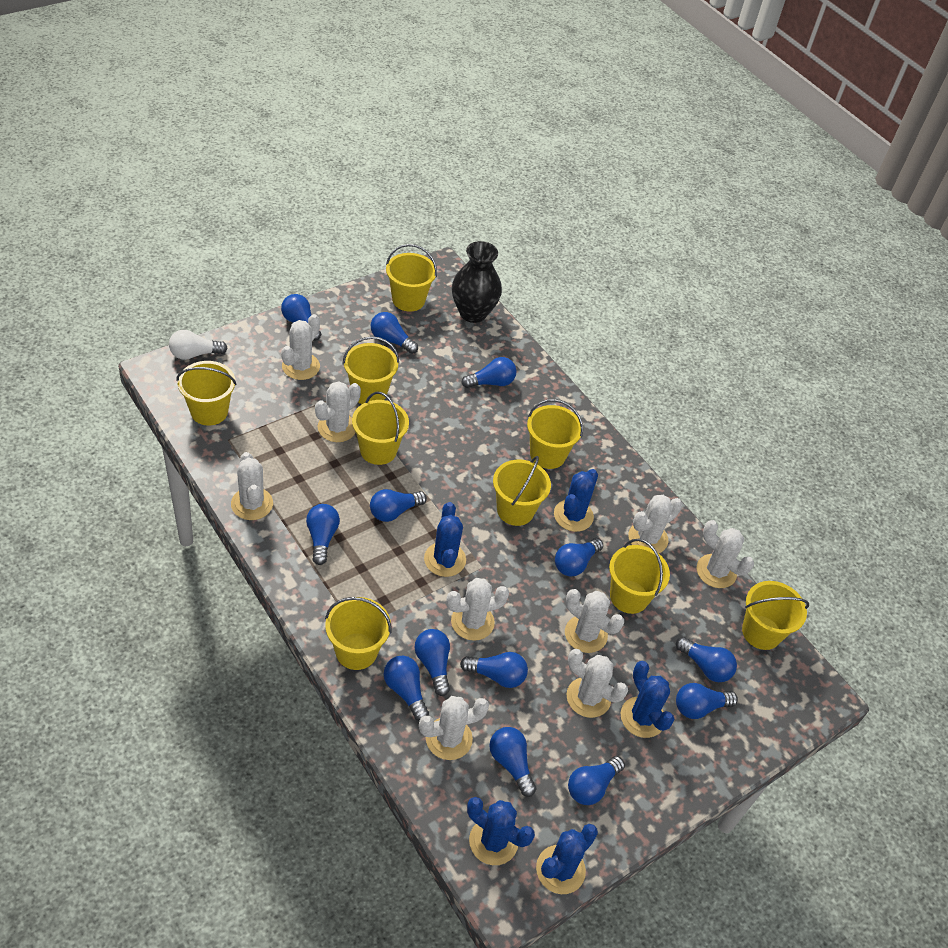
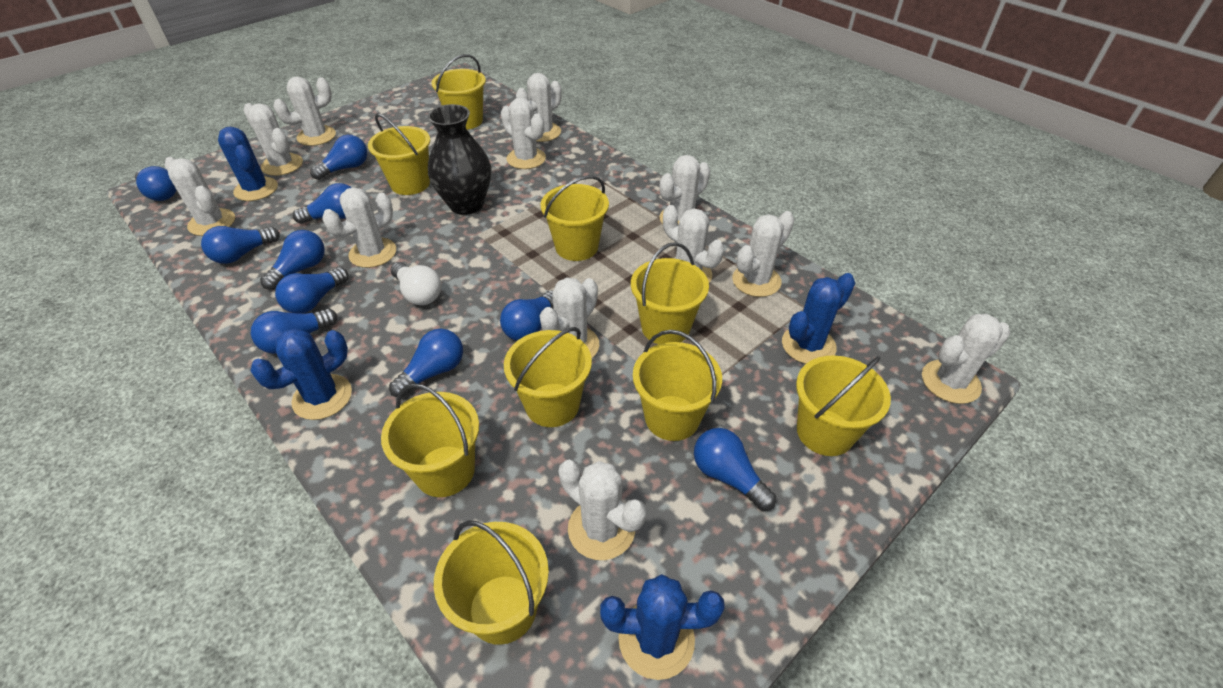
blue cactus: [424,502,466,577] [467,797,535,865] [536,824,598,894] [554,469,598,532] [621,661,675,738] = 5 -> [218,127,278,201] [250,328,352,420] [600,574,725,680] [782,273,855,364] = 4
blue light bulb: [281,294,321,341] [306,504,340,565] [370,489,427,522] [371,312,418,354] [384,655,429,721] [415,629,450,696] [460,652,528,688] [461,357,516,388] [489,727,536,797] [555,538,603,576] [568,756,625,805] [676,637,737,682] [676,683,738,719] = 13 -> [135,166,177,201] [201,226,280,264] [251,308,337,354] [260,230,325,290] [275,267,349,314] [293,183,352,224] [310,135,367,180] [389,329,463,397] [500,291,553,341] [694,428,776,511] = 10
white cactus: [231,452,273,520] [281,314,320,380] [315,381,361,442] [419,696,489,760] [446,578,509,641] [565,589,624,653] [566,649,628,718] [628,495,682,553] [697,520,754,588] = 9 -> [165,157,235,236] [243,103,303,176] [273,76,336,146] [322,187,396,268] [501,98,546,169] [516,73,562,142] [540,277,599,358] [559,460,646,560] [659,155,710,225] [663,205,724,283] [732,211,794,297] [922,314,1010,404] = 12

